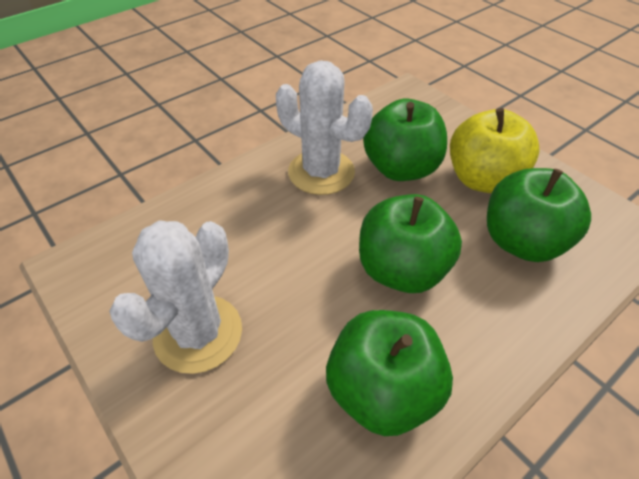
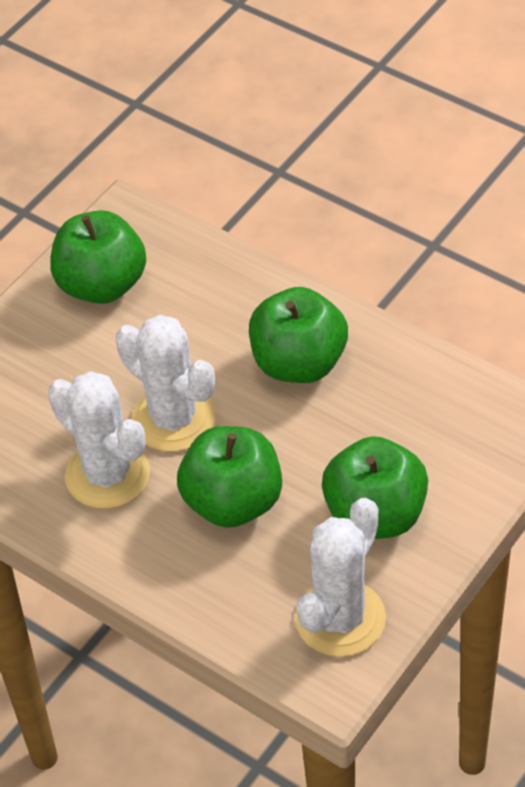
white cactus: [109,221,242,374] [276,60,373,195] = 2 -> [48,371,150,509] [115,315,215,452] [295,498,386,657] = 3
yellow apple: [450,108,540,193] = 1 -> none = 0

